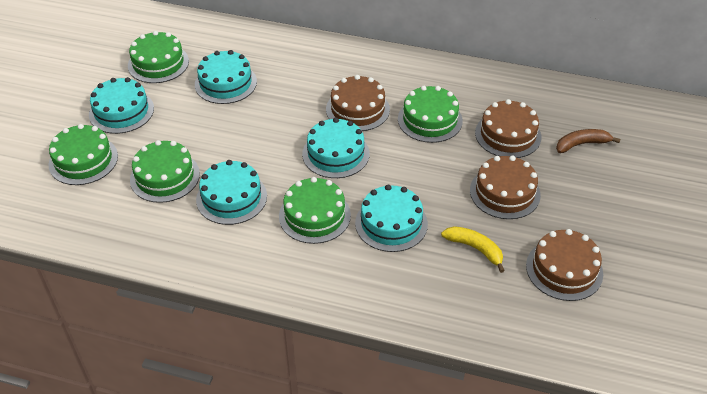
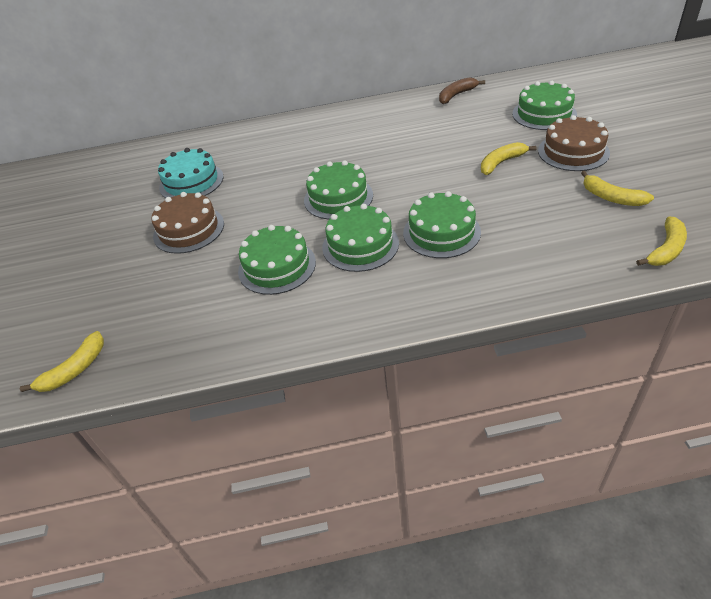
brown cake: [326,75,390,131] [470,155,541,219] [475,99,541,158] [526,229,603,301] = 4 -> [151,192,224,254] [538,115,610,171] = 2
turquoise cake: [89,77,154,134] [195,50,257,104] [196,160,267,225] [302,118,370,178] [355,185,428,252] = 5 -> [158,148,223,198] = 1
yellow banana: [441,226,505,273] = 1 -> [20,331,104,392] [481,142,537,175] [581,171,654,206] [636,217,687,266] = 4

